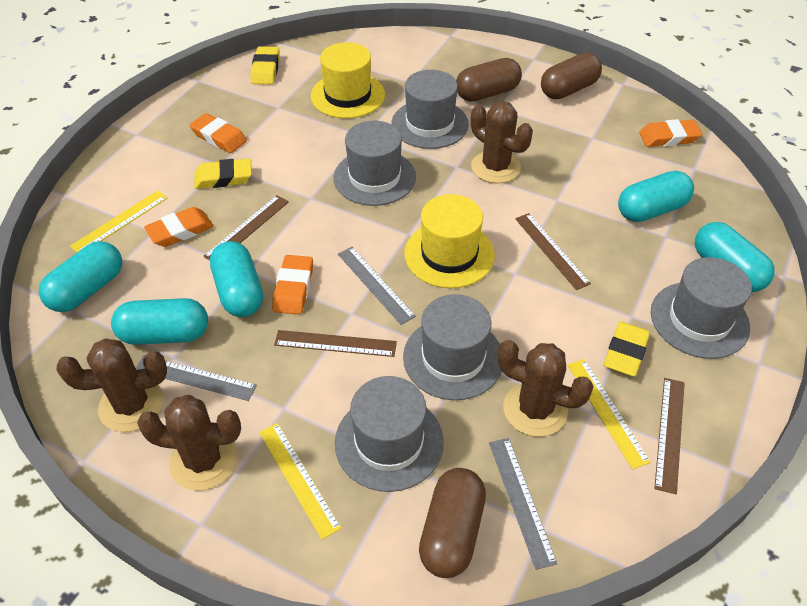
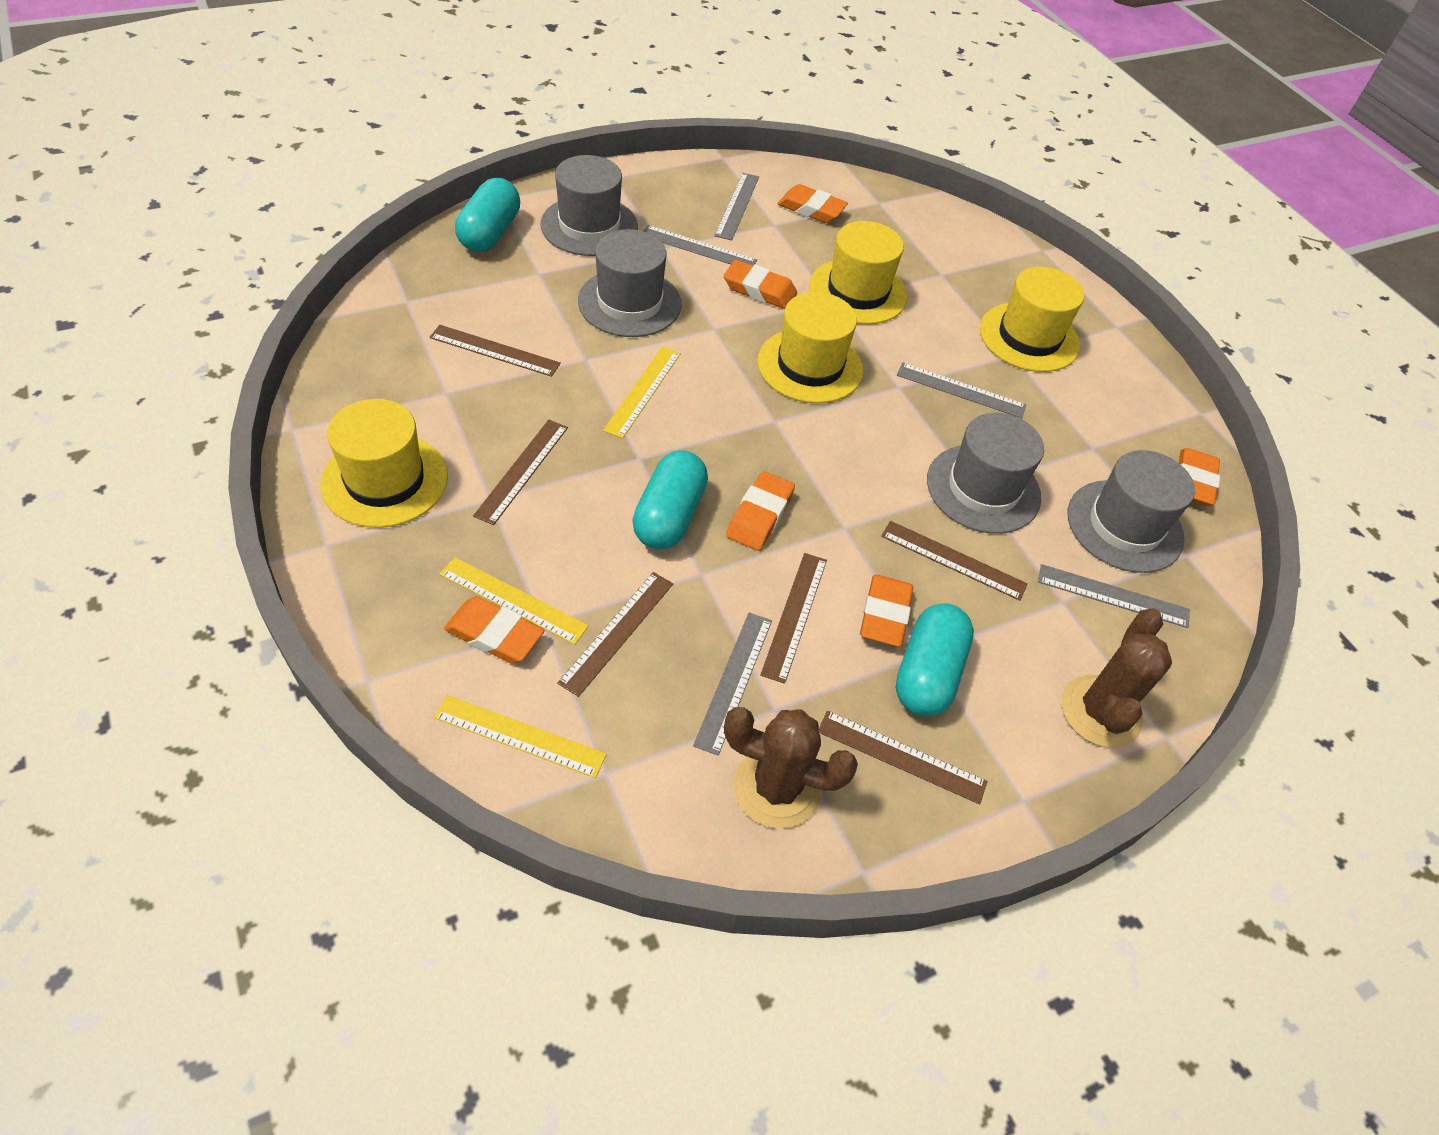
brown cactus: [56,338,167,432] [137,395,241,491] [471,101,533,183] [497,340,593,437] = 4 -> [724,707,858,829] [1062,608,1172,748] = 2
brown capsule: [419,468,486,578] [456,58,522,102] [541,53,602,99] = 3 -> none = 0
brown ruler: [203,195,289,261] [274,330,397,357] [515,213,591,290] [654,378,685,494] = 4 -> [430,325,561,377] [473,420,568,525] [557,572,673,697] [760,553,827,684] [819,711,988,804] [881,521,1028,601] = 6
grey hat: [334,121,416,206] [335,376,444,492] [391,70,469,149] [403,294,502,400] [651,257,752,359] = 5 -> [540,155,638,256] [578,229,682,337] [927,413,1044,534] [1068,450,1195,573] = 4
grey ruler: [136,355,257,401] [338,247,416,325] [489,438,557,570] = 3 -> [644,225,757,266] [693,612,772,756] [714,173,759,240] [897,362,1026,418] [1038,564,1190,628] = 5
orange eraser: [144,207,214,247] [190,113,247,153] [272,255,313,315] [639,119,702,147] = 4 -> [444,596,544,664] [724,260,797,309] [726,471,795,551] [778,184,848,223] [860,574,913,647] [1179,448,1220,506] = 6
turquoise capsule: [39,241,122,312] [111,298,208,345] [210,241,263,317] [618,171,694,222] [695,222,774,292] = 5 -> [455,178,520,252] [632,450,708,549] [895,603,974,717] = 3
yellow eraser: [194,159,252,189] [251,47,280,84] [604,321,650,377] = 3 -> none = 0
yellow hat: [311,42,385,118] [404,194,495,288] = 2 -> [320,399,448,528] [758,292,863,403] [809,221,907,324] [980,267,1084,372] = 4

